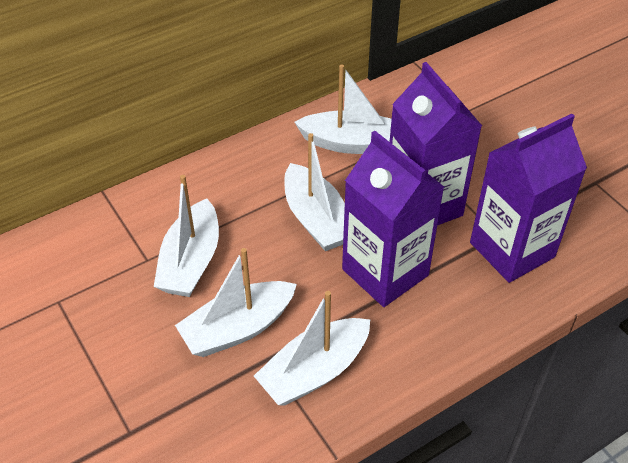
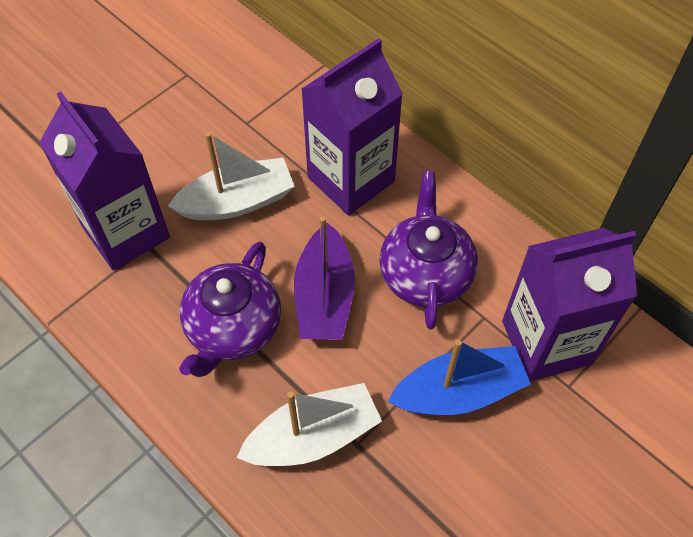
blue boat: none = 0 -> [388,339,531,415] = 1
purple boat: none = 0 -> [294,216,355,340] = 1
purple teapot: none = 0 -> [179,242,281,377] [380,171,478,329] = 2
white boat: [154,175,219,297] [175,248,297,357] [254,291,370,406] [284,133,345,251] [294,64,392,154] = 5 -> [168,132,295,220] [236,383,382,466] = 2

